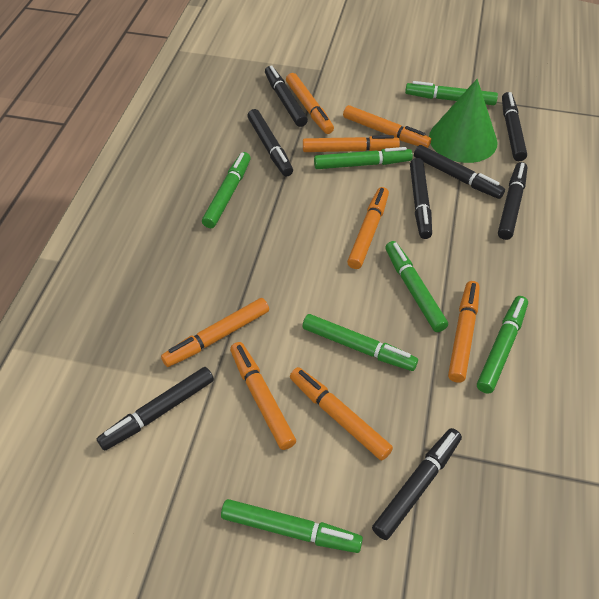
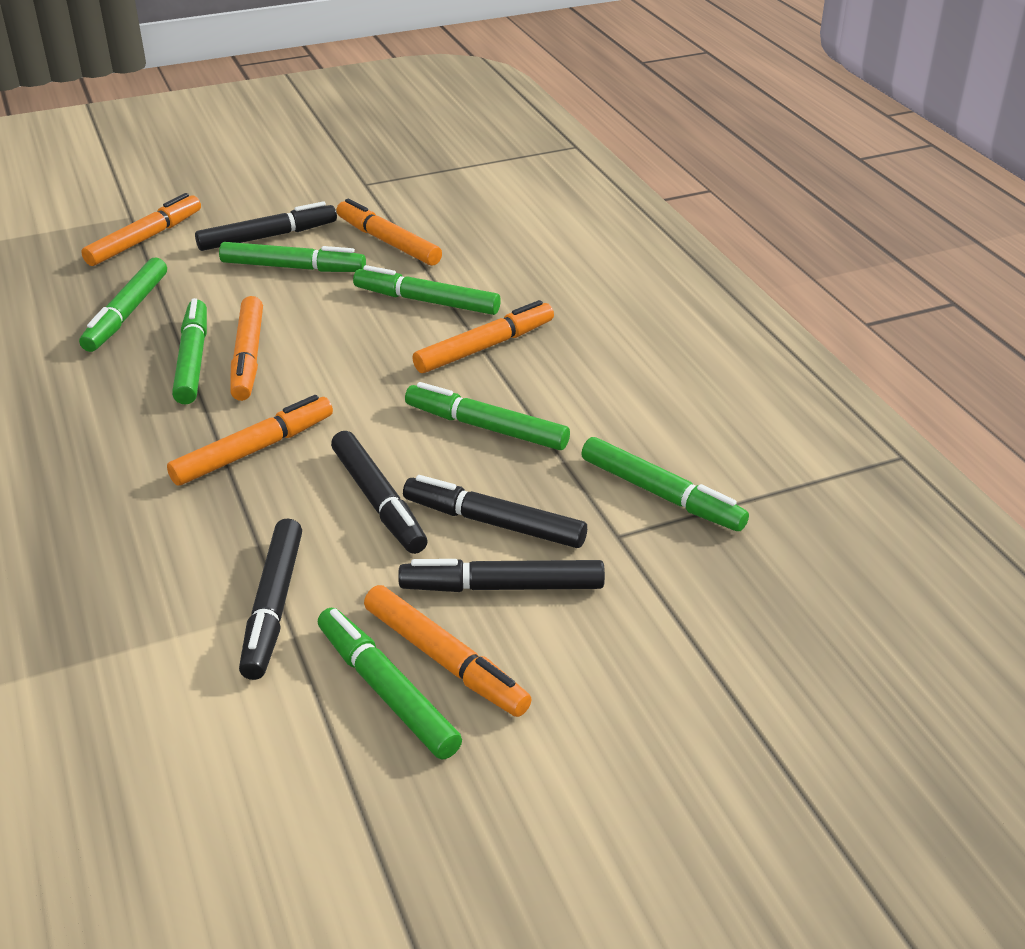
black marker: [97,367,214,451] [247,109,293,176] [265,66,308,127] [372,428,462,540] [410,158,432,239] [414,145,505,199] [498,162,528,240] [502,92,527,161] = 8 -> [195,201,337,251] [239,518,302,680] [331,431,428,554] [398,559,605,592] [403,475,587,548] = 5
green cone: [429,79,498,163] = 1 -> none = 0
orange marker: [161,298,269,367] [230,342,296,450] [286,73,334,134] [290,367,393,461] [303,135,400,152] [343,105,431,148] [347,187,389,269] [448,281,480,383] = 8 -> [81,193,201,266] [167,395,333,486] [230,296,263,401] [336,198,442,266] [364,585,532,717] [413,300,554,373] = 6

